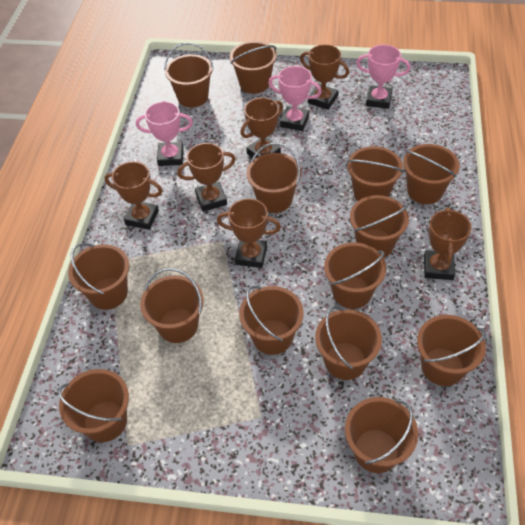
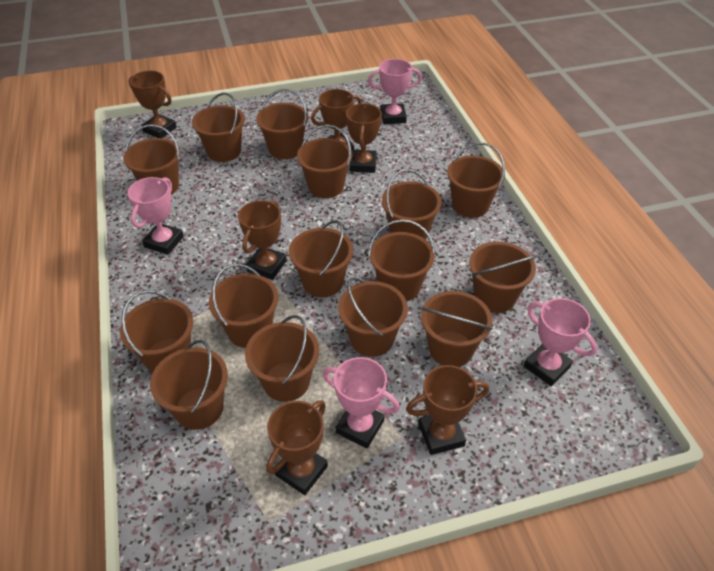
brown bucket: [58,369,129,442] [68,243,129,310] [140,268,203,343] [164,42,214,108] [230,41,277,94] [239,286,304,355] [246,143,301,213] [315,306,382,380] [324,243,386,309] [345,397,418,473] [347,146,403,201] [350,195,409,258] [403,144,459,204] [417,315,486,386] = 14 -> [120,290,193,373] [123,124,180,195] [150,340,228,430] [192,92,245,162] [209,264,278,348] [245,315,319,402] [256,89,309,159] [289,220,353,298] [297,124,352,198] [338,277,408,357] [368,219,435,301] [382,169,442,240] [421,291,493,367] [447,143,505,218] [469,242,537,313] = 15
pink trophy: [136,101,193,166] [268,66,322,131] [356,45,410,109] = 3 -> [127,177,184,255] [323,357,400,448] [368,59,422,124] [524,298,597,386] = 4

